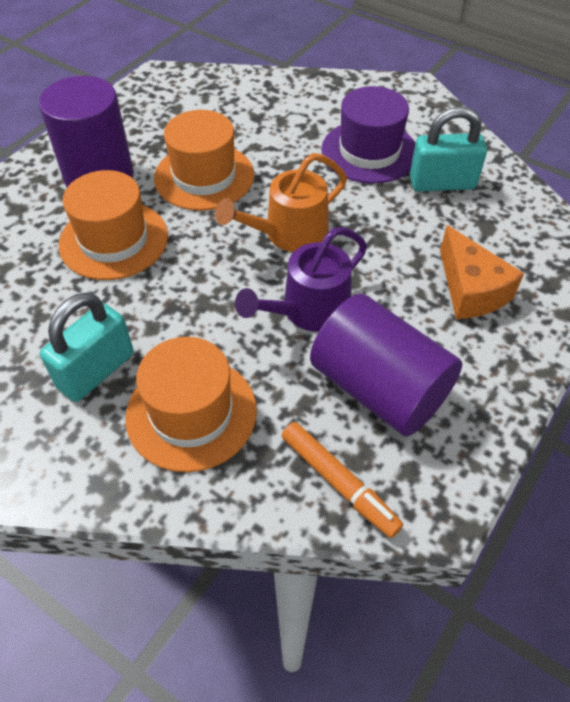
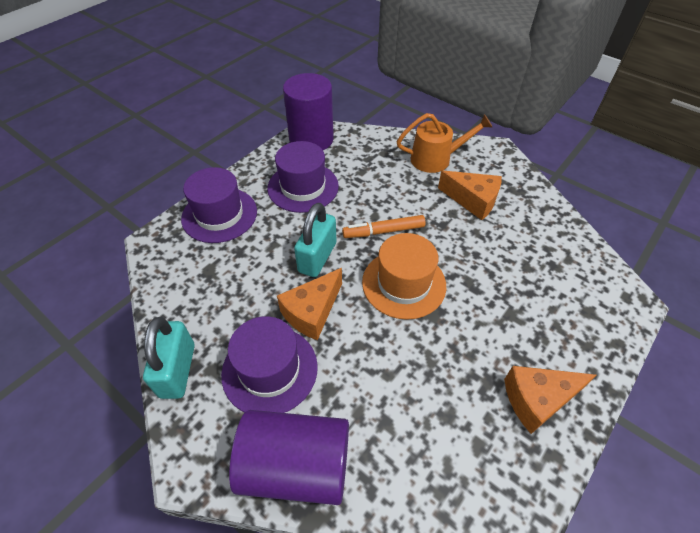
orange cheese: [440,225,524,319] = 1 -> [277,268,342,341] [438,171,502,220] [504,366,596,434] = 3
orange hat: [59,170,168,280] [125,337,257,472] [154,110,254,211] = 3 -> [362,233,446,320] = 1
purple hat: [321,86,415,184] = 1 -> [181,167,257,243] [221,316,318,413] [267,141,339,213] = 3
purple watering can: [235,227,367,332] = 1 -> none = 0

